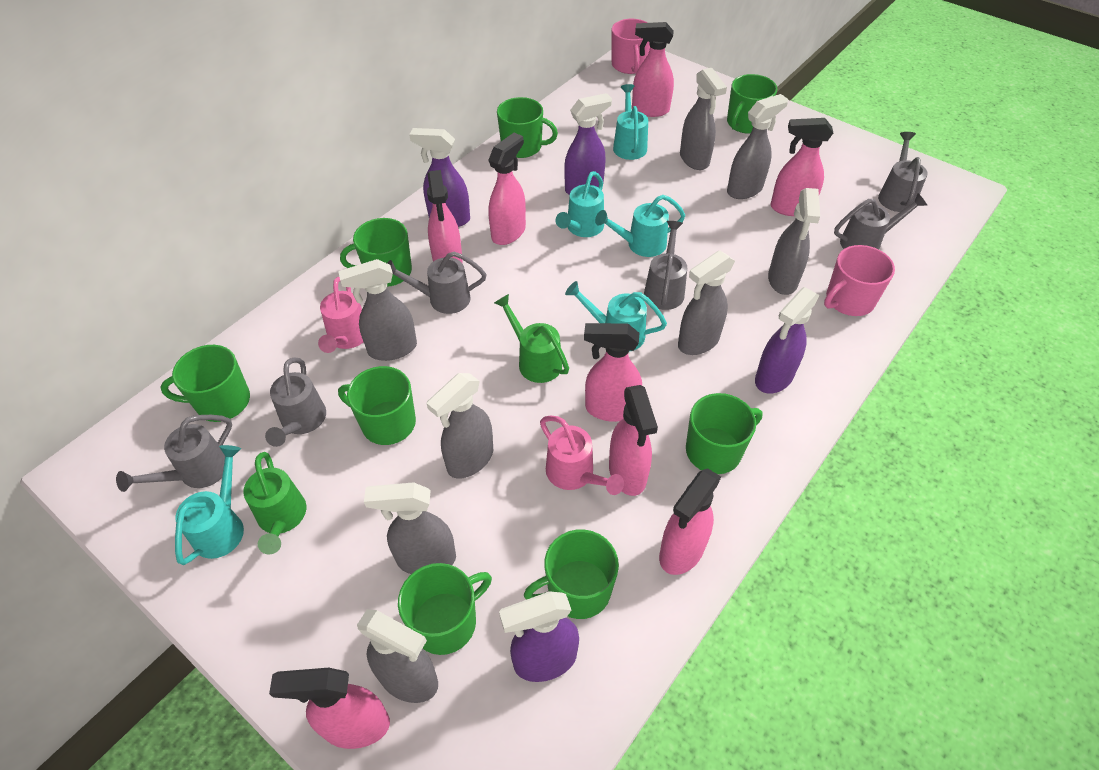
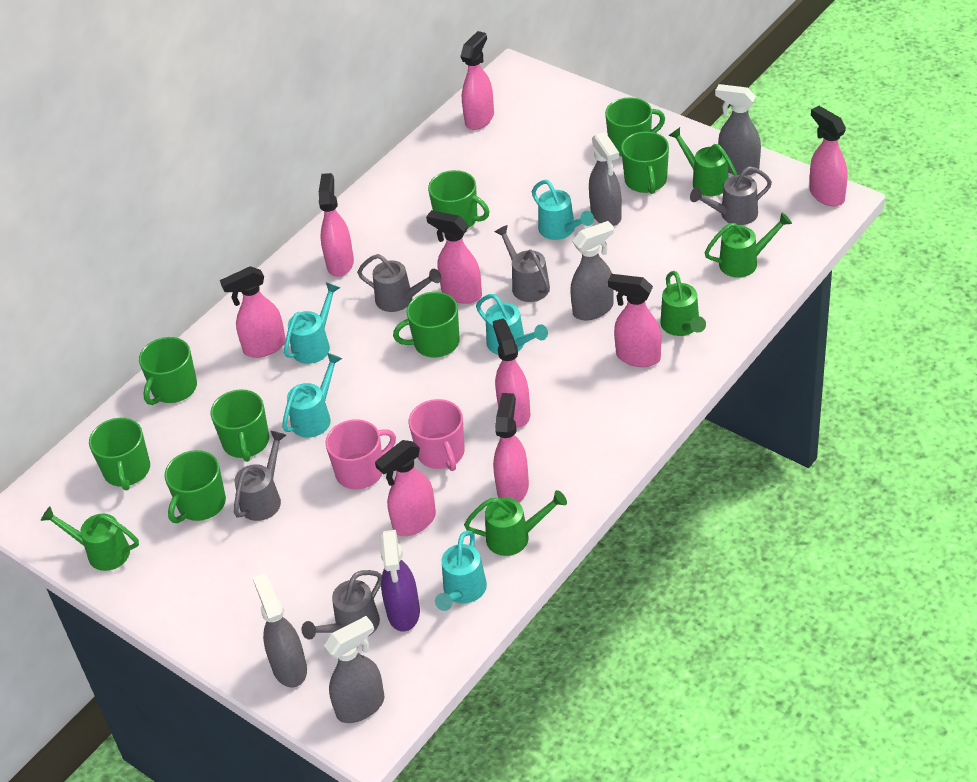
green watering can: [243,452,306,555] [494,294,569,383] = 2 -> [41,507,139,571] [464,490,567,556] [661,271,706,336] [668,127,737,196] [704,212,792,278] = 5
grey spray bottle: [338,259,417,361] [357,609,438,703] [364,482,456,574] [427,373,493,479] [678,251,735,355] [680,67,727,170] [727,94,788,199] [768,188,820,295] = 8 -> [253,573,307,688] [324,616,384,723] [570,221,614,320] [589,132,622,226] [715,84,761,176] = 5
grey watering can: [116,415,232,492] [265,358,326,447] [387,252,486,314] [644,221,687,310] [834,193,928,249] [878,132,928,212] = 6 -> [234,431,286,521] [302,570,382,640] [357,254,441,312] [494,225,550,302] [690,166,772,225] = 5
pink spray bottle: [269,668,390,749] [427,170,463,263] [488,133,526,245] [584,323,642,422] [609,385,658,496] [632,22,674,117] [659,468,721,575] [770,118,833,216] = 8 -> [220,266,286,358] [319,173,354,277] [375,440,436,536] [426,210,482,304] [460,31,494,130] [493,318,530,428] [493,393,529,502] [608,274,661,367] [810,106,848,206] = 9
pink watering can: [318,277,363,353] [540,416,624,495] = 2 -> none = 0
purple spray bottle: [409,128,470,227] [499,591,579,682] [564,93,612,195] [755,287,820,394] = 4 -> [380,530,420,631] = 1

